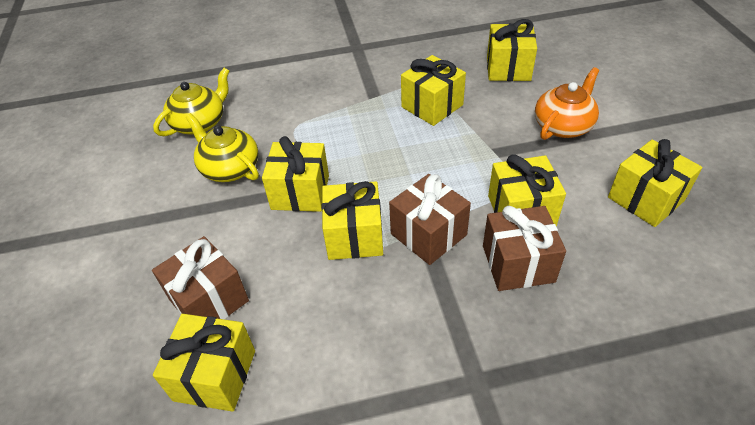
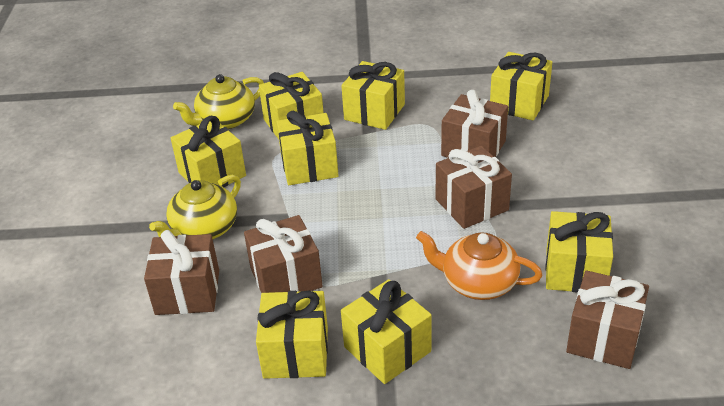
brown gift: [152,236,249,320] [389,174,471,265] [483,206,566,291] = 3 -> [144,230,219,315] [244,215,323,293] [436,146,512,229] [441,90,508,158] [566,270,649,369] = 5
yellow gift: [153,314,255,412] [262,136,329,212] [322,181,383,260] [401,55,466,126] [487,19,537,81] [488,154,566,226] [608,139,702,227] = 7 -> [171,116,246,187] [256,291,328,379] [259,72,324,139] [277,111,339,185] [341,61,405,130] [341,279,432,384] [490,52,552,121] [545,211,613,293] = 8

